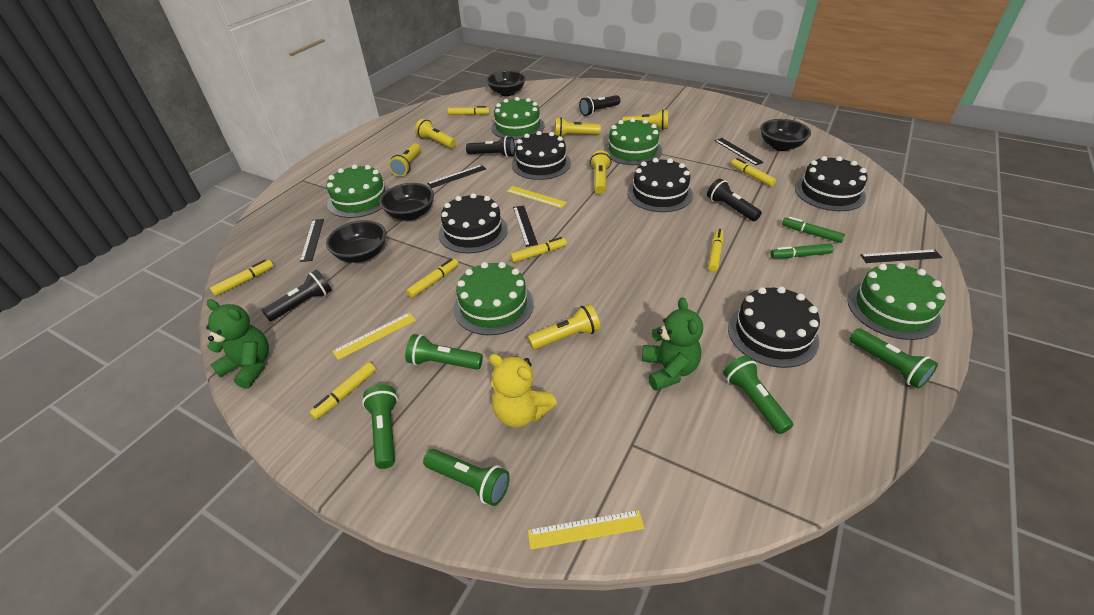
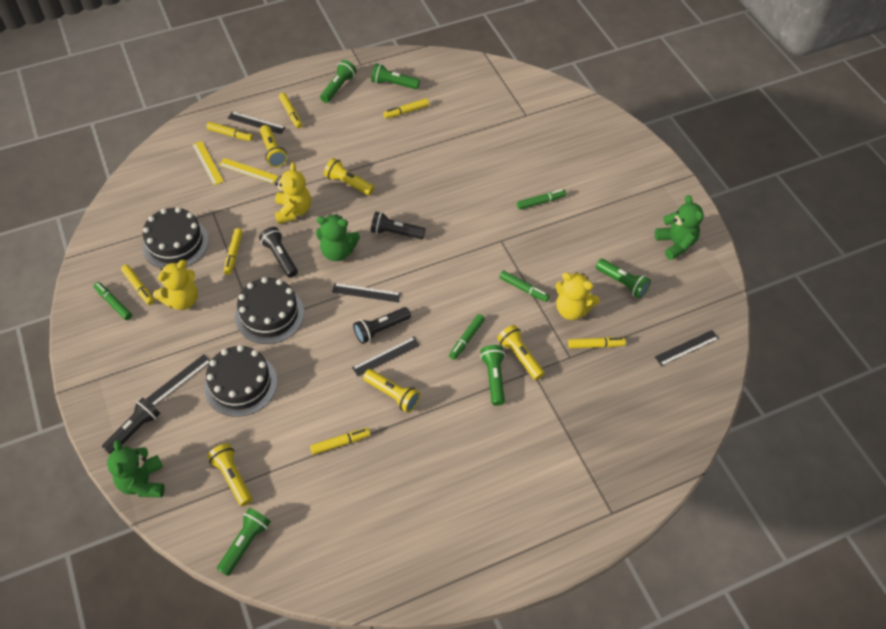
black bowl: [326,220,386,263] [379,183,434,221] [486,70,526,96] [760,119,811,151] = 4 -> none = 0
black cake: [439,193,508,253] [512,131,571,180] [627,158,693,212] [728,286,820,368] [795,156,868,211] = 5 -> [142,207,209,269] [204,345,277,417] [235,277,304,344] = 3
green cake: [326,164,390,218] [453,262,534,335] [491,97,545,140] [604,118,662,165] [847,263,946,340] = 5 -> none = 0
green marker: [770,244,833,258] [782,217,845,243] = 2 -> [94,282,132,320] [449,314,485,360] [499,271,550,302] [517,189,566,210] = 4
green teddy bear: [206,299,269,389] [642,297,703,391] = 2 -> [107,440,165,498] [315,214,360,261] [655,195,703,260] = 3
yellow flashlight: [389,143,421,176] [415,119,457,148] [528,304,600,350] [555,117,601,137] [590,150,611,194] [622,109,668,130] = 6 -> [207,443,252,506] [260,125,287,167] [324,158,374,195] [363,369,420,413] [497,325,545,380] = 5
yellow ruler: [332,312,416,360] [507,186,567,208] [528,510,644,550] = 3 -> [192,141,224,185] [219,158,278,184] = 2
yellow teddy bear: [489,354,557,428] = 1 -> [153,260,198,310] [275,162,311,224] [555,272,600,320] = 3

